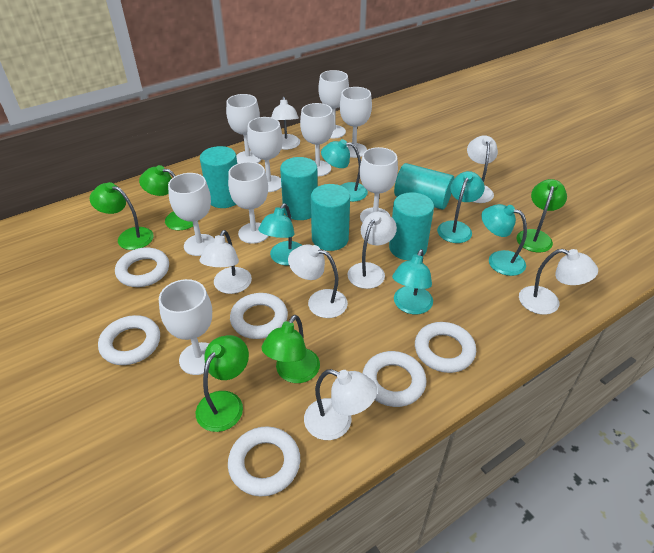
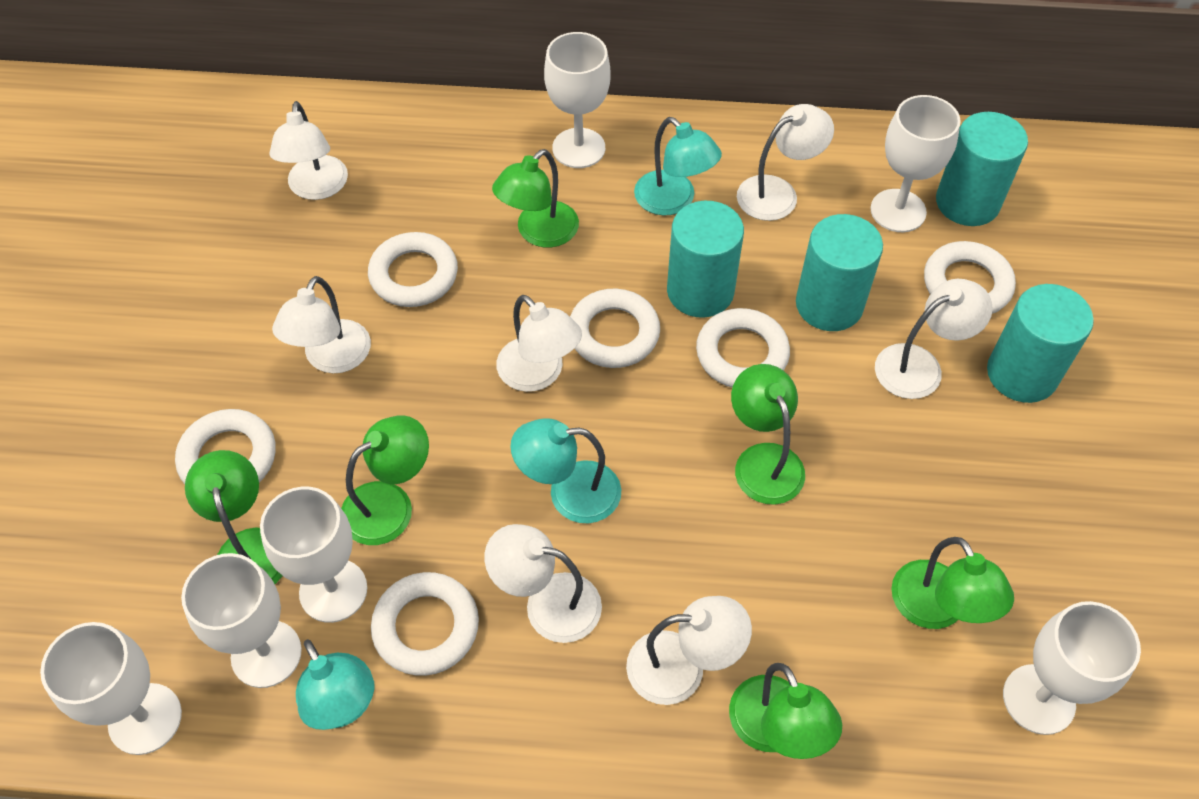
green lamp: [90,182,154,250] [139,165,193,230] [196,335,249,432] [261,315,320,383] [517,179,567,253] = 5 -> [185,450,282,584] [341,415,429,545] [492,149,579,248] [729,663,842,759] [731,364,805,505] [891,537,1014,629] = 6
turquoise cylinder: [200,146,237,208] [280,157,318,220] [311,184,350,251] [389,192,434,260] [394,163,454,210] = 5 -> [667,201,744,318] [796,214,883,331] [936,112,1028,226] [987,284,1094,403] = 4
turquoise lamp: [258,203,302,265] [321,139,368,202] [392,249,433,314] [437,171,485,243] [482,204,527,276] = 5 -> [296,639,375,730] [510,418,621,523] [634,117,722,216] = 3
white goblet: [159,279,212,375] [168,173,215,256] [226,94,261,164] [228,162,269,244] [247,117,283,192] [300,103,334,176] [318,70,349,138] [340,87,372,158] [360,147,398,222] = 9 -> [40,622,182,755] [181,553,302,688] [260,487,367,623] [544,32,611,168] [870,95,961,232] [1003,601,1141,735] = 6

